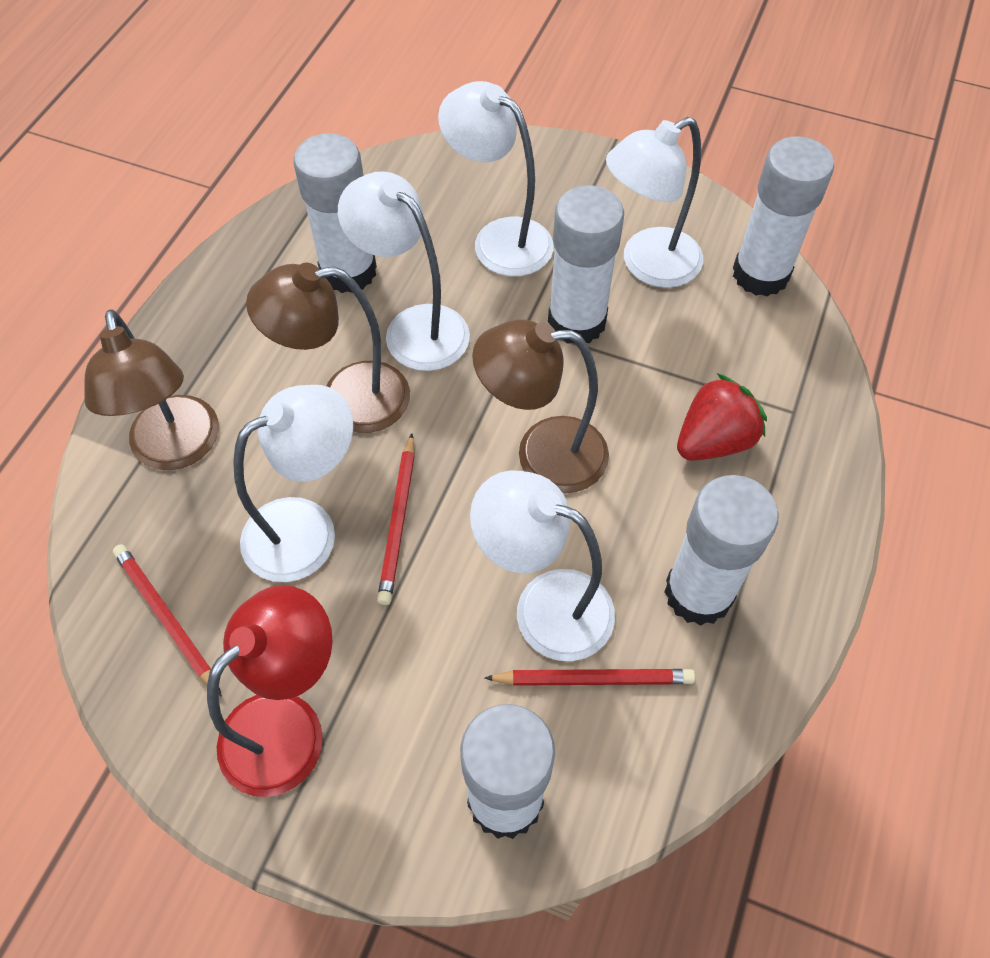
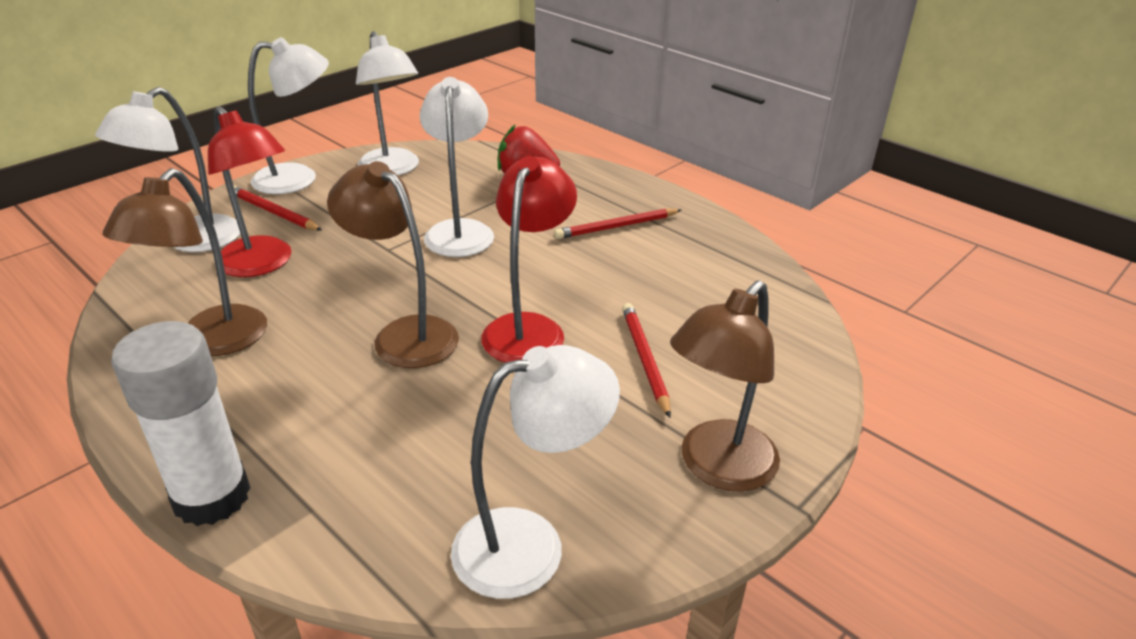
red lamp: [207,585,333,797] = 1 -> [208,106,292,277] [481,156,577,362] = 2
white glue stick: [294,133,377,293] [460,704,555,839] [548,185,624,343] [664,475,779,626] [733,136,834,297] = 5 -> [111,321,250,526] = 1

